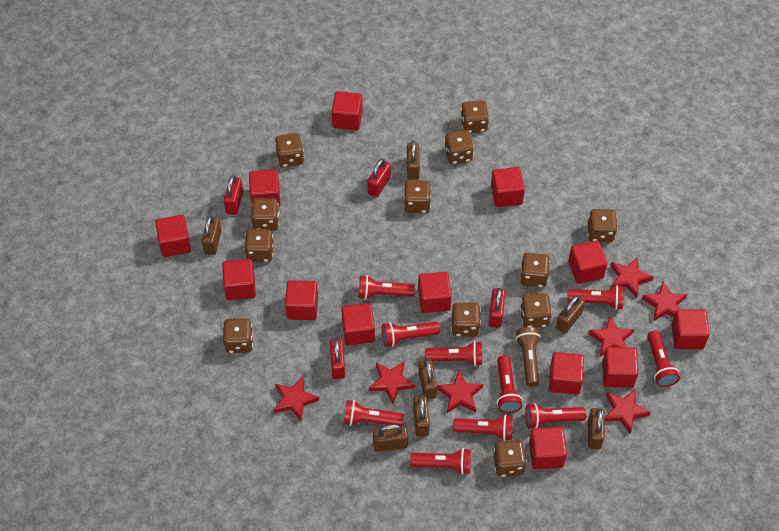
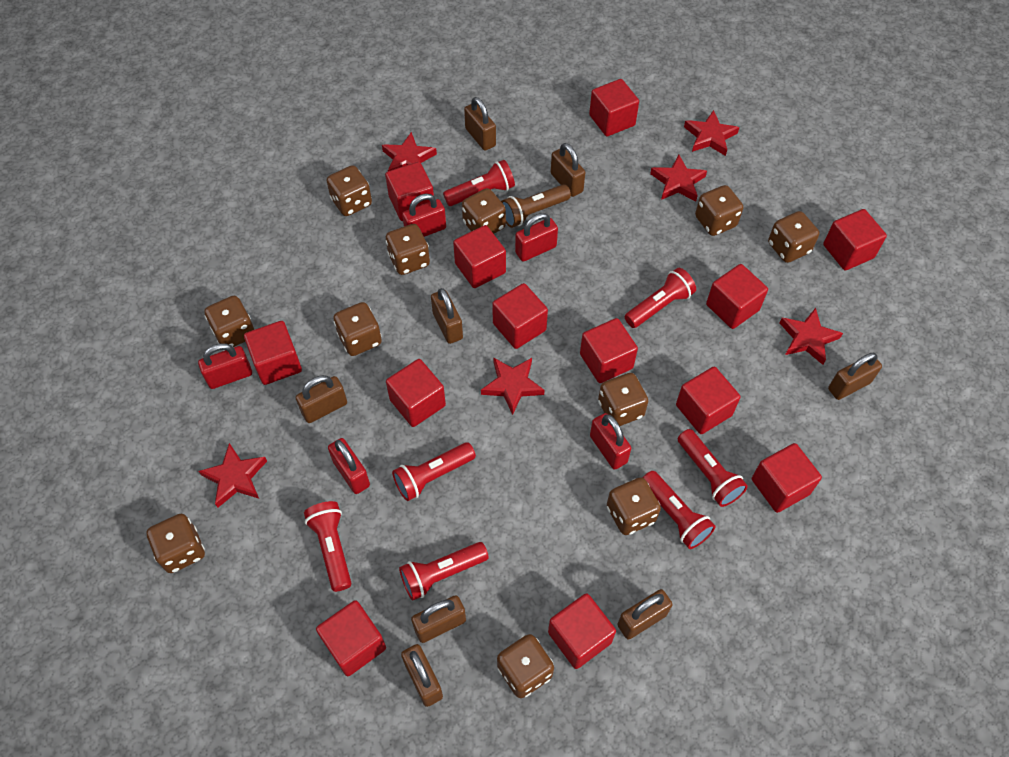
brown dice: [223,318,253,353] [244,229,274,262] [251,198,279,231] [275,133,304,167] [404,180,431,213] [444,130,474,164] [451,302,481,337] [460,100,489,133] [493,440,527,477] [520,253,550,288] [520,293,552,328] [588,209,618,243] = 12 -> [146,514,205,573] [204,296,255,347] [327,165,372,216] [333,302,382,356] [386,224,430,275] [462,188,506,234] [497,634,554,698] [598,373,648,426] [607,477,661,535] [695,185,743,236] [768,211,819,263] = 11
brown padlock: [202,215,221,255] [373,424,408,452] [407,141,420,180] [413,395,430,436] [419,359,437,400] [556,296,585,334] [588,408,605,449] = 7 -> [296,375,347,423] [401,644,443,707] [411,595,466,643] [431,288,463,344] [464,97,496,151] [551,143,585,197] [618,589,672,639] [828,353,882,400] = 8
red flashlight: [344,400,404,426] [359,275,415,300] [382,322,440,347] [410,448,471,475] [425,341,482,366] [453,414,513,441] [497,356,522,413] [525,403,586,428] [567,285,624,310] [647,331,680,387] = 10 -> [304,501,351,592] [392,442,476,501] [399,542,489,601] [443,160,515,206] [625,268,696,328] [643,471,715,549] [678,429,748,507] = 7
red padlock: [224,175,243,215] [330,339,345,379] [367,159,391,197] [489,288,505,328] = 4 -> [198,343,252,389] [328,438,370,494] [402,194,446,237] [515,213,558,262] [590,413,631,470] = 5
red star: [274,376,319,421] [369,361,415,404] [437,370,483,413] [588,316,634,357] [604,389,651,434] [610,257,654,298] [642,281,687,321] = 7 -> [199,443,267,508] [382,132,437,171] [481,357,545,415] [650,155,707,202] [684,110,739,156] [779,308,843,365] = 6

